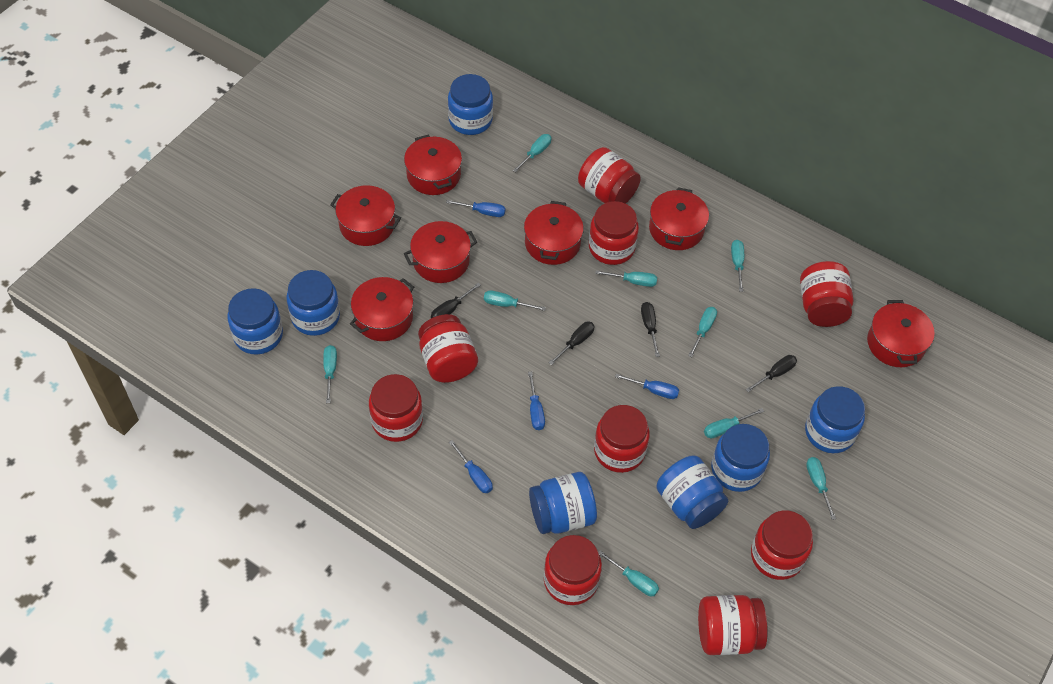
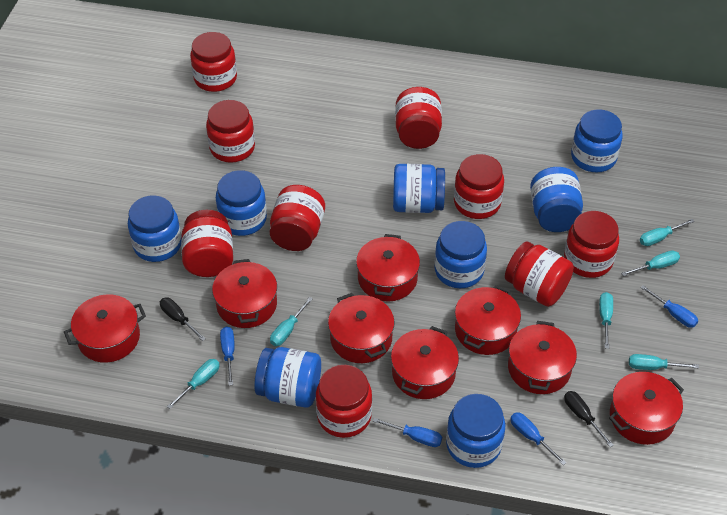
black screwdriver: [431,283,481,318] [549,322,595,365] [641,302,660,357] [745,355,797,392] = 4 -> [160,298,206,341] [564,391,614,447] = 2
blue jar: [227,288,283,355] [287,270,340,336] [448,74,493,135] [529,472,597,534] [656,455,729,529] [711,424,770,492] [805,386,865,453] = 7 -> [128,195,182,262] [216,170,267,236] [254,347,321,408] [393,164,445,213] [434,221,487,288] [446,394,506,468] [530,167,583,232] [571,109,623,172] = 8
red pot: [330,185,401,246] [350,277,414,341] [404,135,462,195] [404,221,477,283] [524,201,584,265] [649,187,709,250] [867,300,935,367] = 7 -> [64,294,146,363] [212,259,277,328] [328,293,394,363] [356,234,420,301] [391,326,459,399] [455,285,521,355] [508,321,577,394] [609,372,684,445] = 8
turquoise screwdriver: [323,345,337,403] [484,290,546,311] [513,134,551,172] [595,270,657,287] [598,550,659,596] [688,307,717,357] [704,408,764,439] [731,240,744,292] [806,457,836,520] = 9 -> [167,359,220,409] [270,297,313,346] [599,292,613,349] [621,250,680,276] [629,354,699,370] [640,219,695,246] = 6

